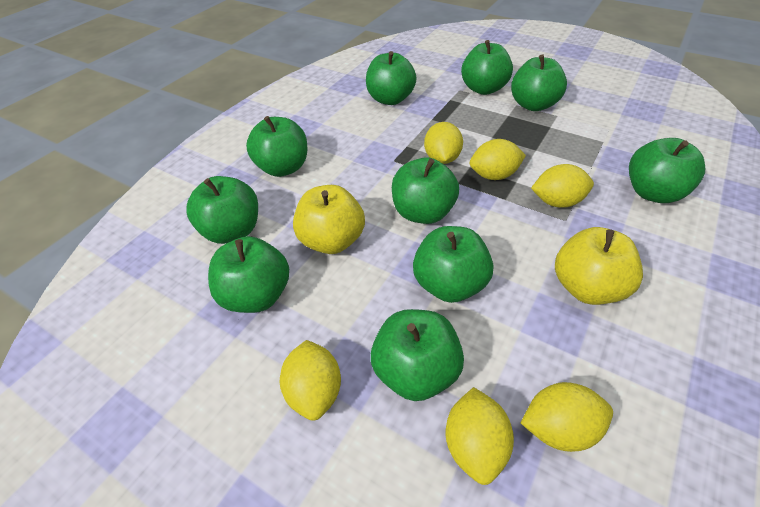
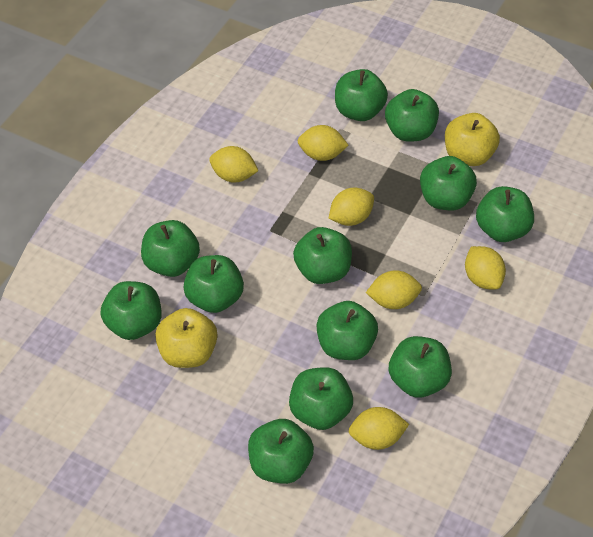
green apple: [186,176,258,244] [208,236,289,313] [246,116,307,177] [366,51,416,105] [371,309,464,401] [392,157,459,224] [413,226,493,303] [461,40,513,95] [511,55,567,111] [629,138,705,203] = 10 -> [101,281,162,340] [141,220,200,277] [184,255,244,313] [248,419,314,484] [289,367,353,430] [293,227,352,284] [316,301,378,360] [335,69,388,121] [385,89,439,142] [389,336,452,398] [420,156,477,210] [476,186,534,242] = 12

